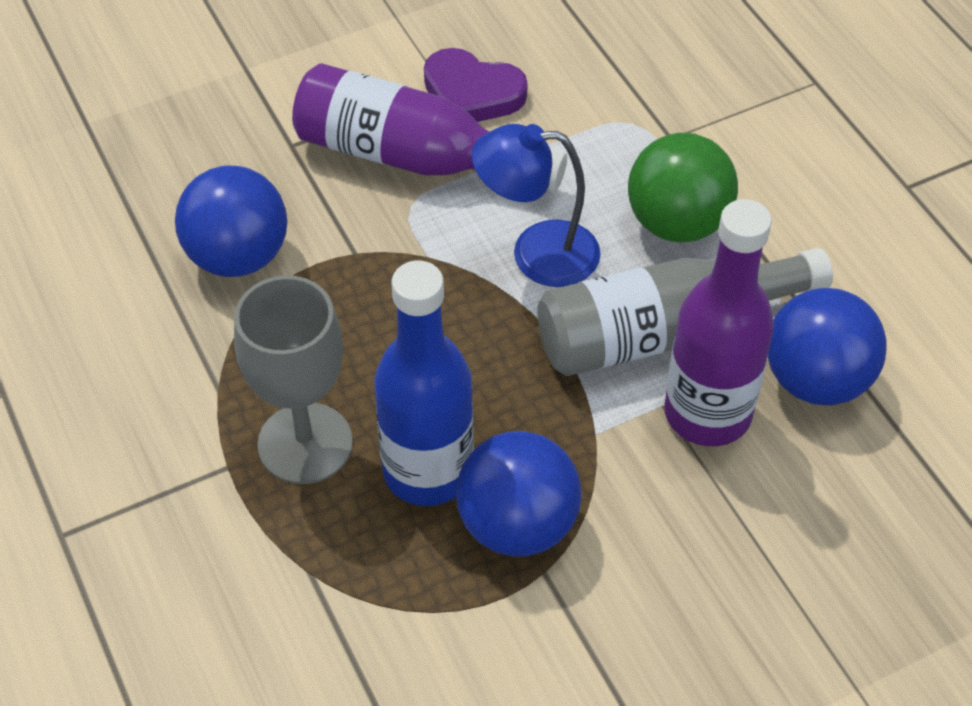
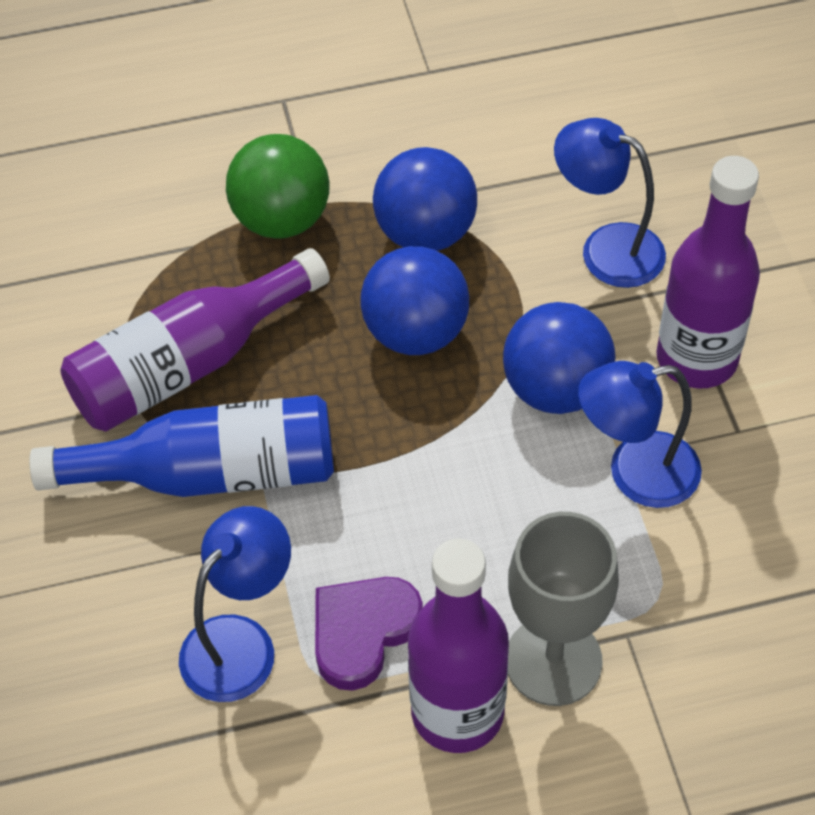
blue lamp: [472,124,601,287] = 1 -> [179,506,291,702] [554,118,666,288] [578,361,702,508] = 3
grey bottle: [537,248,833,376] = 1 -> none = 0
purple bottle: [292,63,567,191] [664,199,774,446] = 2 -> [60,248,330,431] [408,538,509,753] [656,156,760,388] = 3

